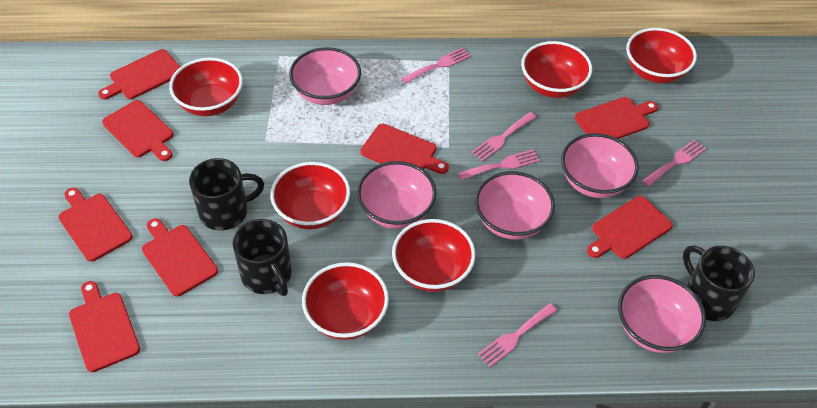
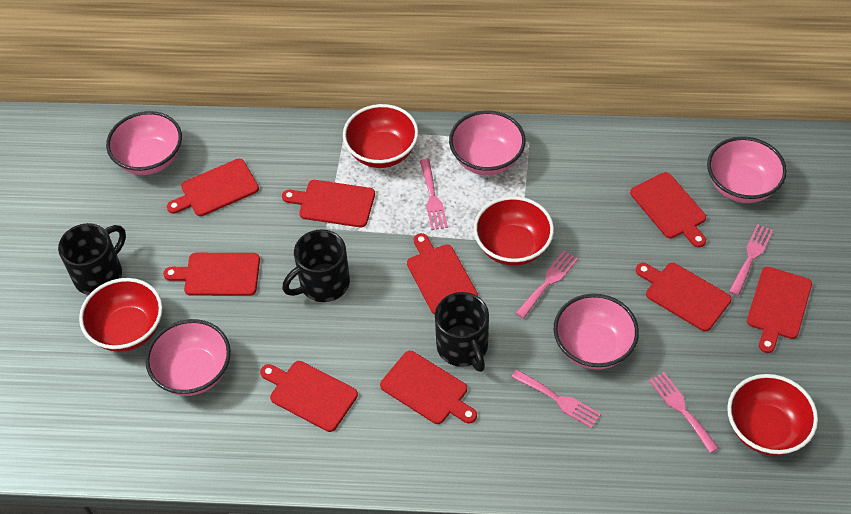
red bowl: [169,57,243,116] [270,162,350,230] [302,262,389,340] [392,219,475,292] [521,41,592,98] [626,28,697,83] = 6 -> [79,278,163,352] [343,104,419,168] [473,196,554,266] [727,374,818,456] = 4
red cutting board: [59,188,133,262] [69,281,140,372] [98,49,180,99] [102,100,174,161] [142,218,218,296] [360,124,449,174] [575,97,658,139] [587,196,673,259] = 8 -> [163,253,260,296] [167,159,259,216] [260,361,358,432] [282,180,375,227] [380,351,477,424] [407,233,478,314] [630,172,706,248] [636,263,731,331] [747,267,812,353] = 9

